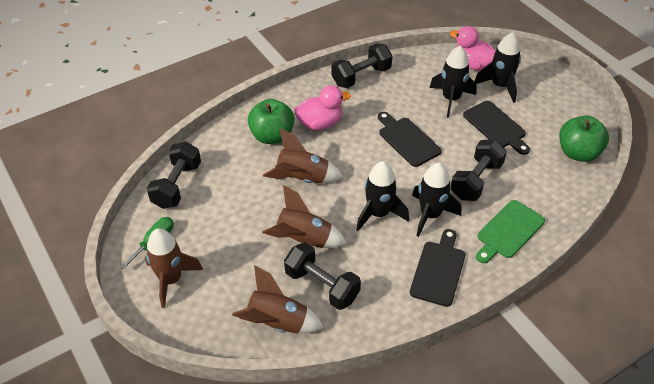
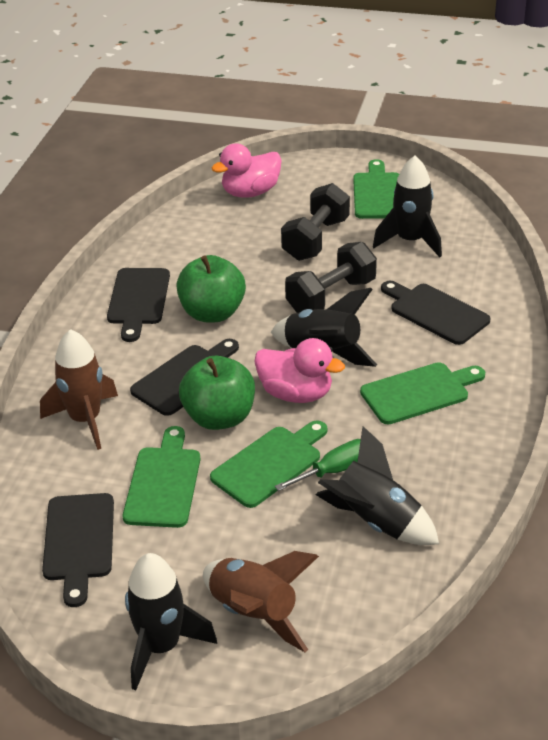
black cutting board: [378,112,442,167] [410,229,465,307] [463,101,530,155] = 3 -> [42,493,114,607] [107,268,170,342] [130,339,239,416] [381,281,491,345] = 4
black dumbbell: [147,142,201,209] [284,242,361,310] [332,43,392,88] [451,140,507,201] = 4 -> [281,183,350,261] [285,242,377,313] = 2
brown rocket: [145,228,203,308] [232,265,324,334] [262,185,347,248] [263,128,343,183] = 4 -> [40,329,118,450] [203,551,319,652] = 2
green cutting board: [476,200,545,263] = 1 -> [123,426,201,528] [210,420,327,508] [353,159,399,219] [360,362,485,425] = 4

